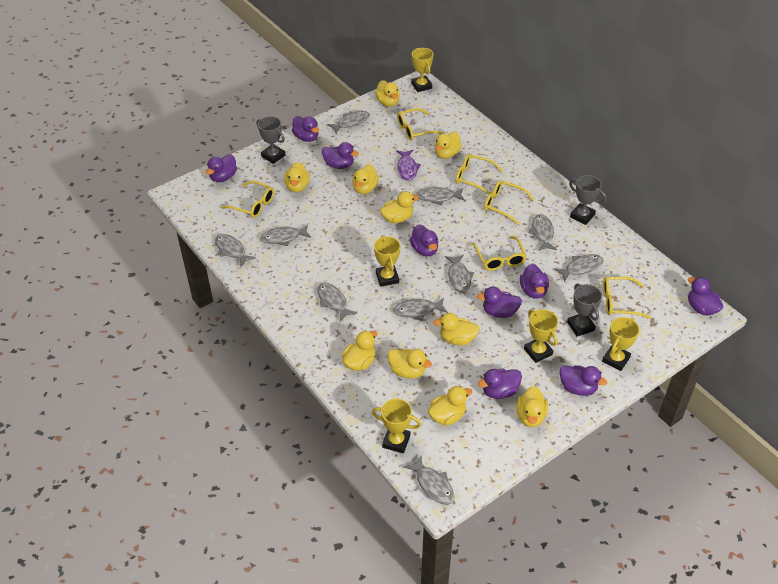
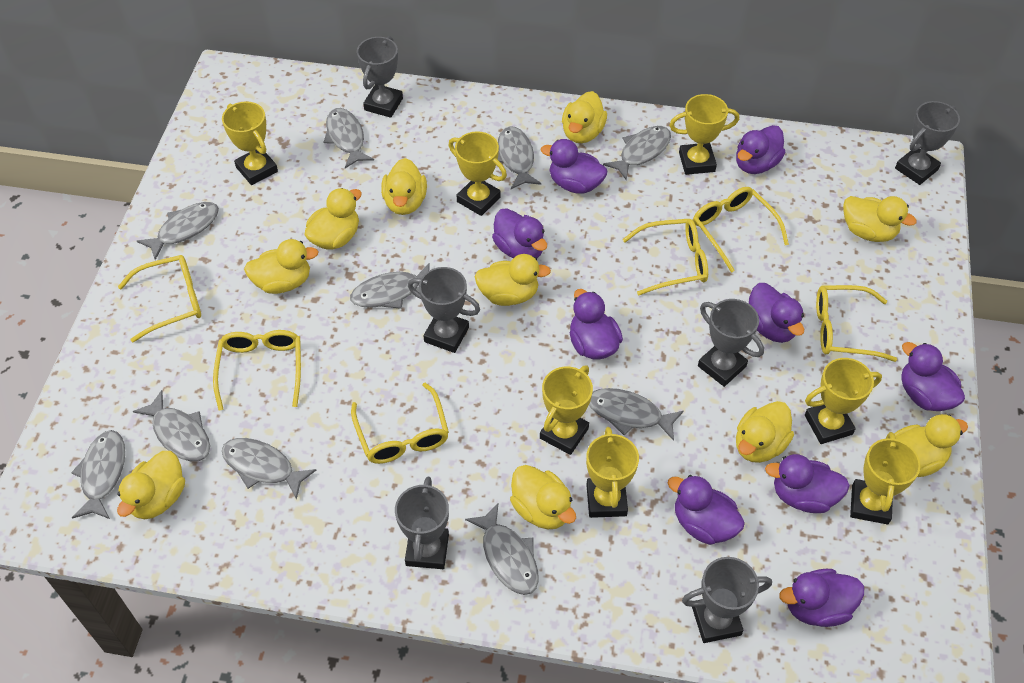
grey trophy: [256,116,285,164] [567,283,602,336] [569,175,606,225] = 3 -> [357,36,403,118] [395,477,449,569] [408,267,480,353] [682,557,772,643] [698,299,764,387] [895,101,960,185] = 6
purple fish: [396,150,421,181] = 1 -> none = 0
yellow trophy: [372,399,421,453] [374,235,400,287] [411,48,433,92] [524,309,558,363] [602,317,640,371] = 5 -> [222,101,278,185] [448,131,507,216] [540,365,593,455] [586,427,639,518] [669,94,739,175] [805,358,882,444] [850,432,921,524] = 7

